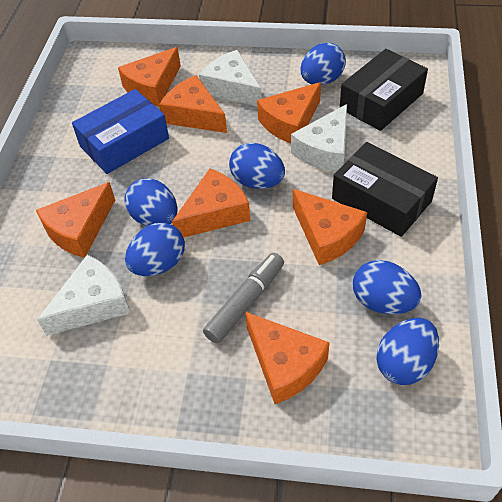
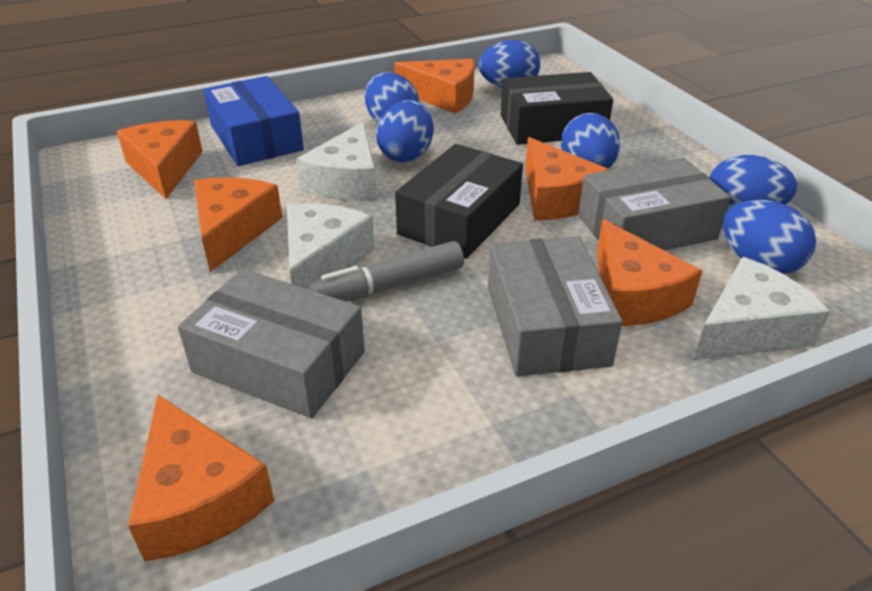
grey box: none = 0 -> [178,269,365,418] [488,236,622,376] [578,158,731,250] = 3
orange cheese: [36,182,115,258] [118,47,181,106] [159,75,227,133] [172,168,250,238] [245,312,330,404] [257,82,321,143] [293,189,367,265] = 7 -> [117,120,203,199] [128,395,274,561] [194,177,283,272] [394,59,475,114] [525,137,610,220] [597,219,702,326] = 6

